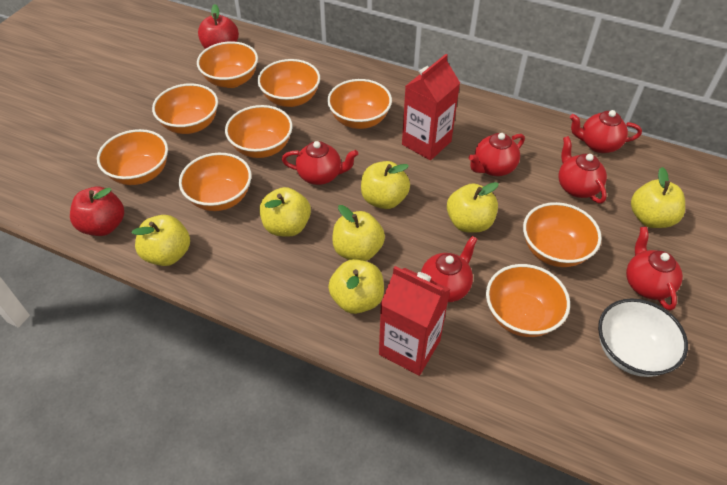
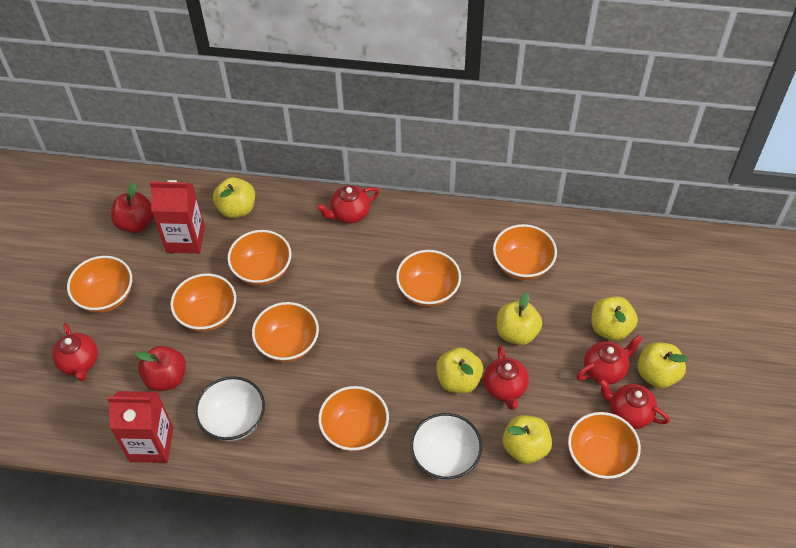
orange bowl: [97,129,168,185] [152,83,218,134] [179,153,251,211] [197,41,258,88] [225,105,292,158] [258,59,320,107] [327,79,392,129] [486,264,570,337] [523,202,602,267] = 9 -> [67,256,132,313] [170,273,236,332] [227,230,291,286] [252,302,319,362] [318,386,389,451] [396,250,461,307] [493,224,557,280] [568,412,641,479] = 8
red teapot: [282,141,358,185] [421,236,477,302] [469,133,525,176] [559,136,607,203] [570,110,642,153] [626,227,683,310] = 6 -> [52,323,98,381] [316,185,379,224] [484,345,529,410] [577,335,642,385] [598,378,670,429] = 5
white bowl: [598,298,688,377] = 1 -> [195,376,265,441] [410,413,482,480] = 2
yellow apple: [132,215,190,266] [260,187,311,237] [328,259,384,314] [332,205,385,261] [361,161,410,209] [447,182,499,233] [631,167,685,228] = 7 -> [213,177,255,218] [436,348,483,394] [497,292,542,345] [503,415,552,464] [591,296,638,341] [637,342,688,388] = 6

